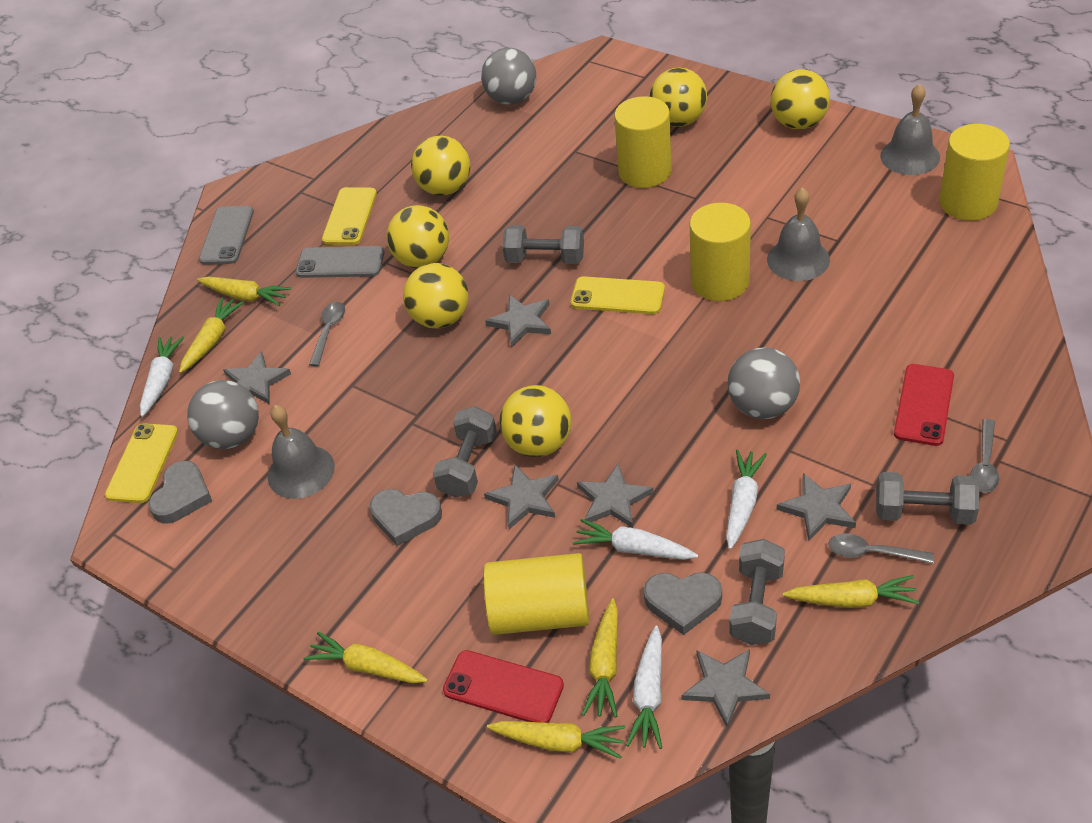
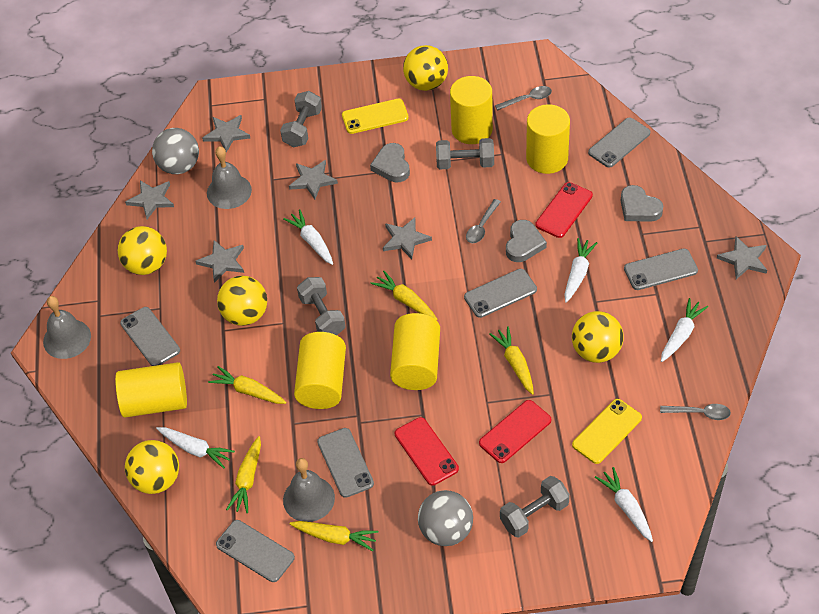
grey ball: [187,380,259,449] [481,48,536,105] [727,347,800,419] = 3 -> [152,128,199,174] [418,490,473,546] = 2
grey phone: [199,206,254,265] [296,246,384,278] = 2 -> [120,307,180,366] [216,520,295,582] [317,428,374,498] [464,269,537,318] [588,117,650,168] [624,249,698,290] = 6
red phone: [443,650,564,723] [894,364,954,446] = 2 -> [395,417,459,486] [479,400,552,463] [536,182,593,238] = 3
white carrot: [140,336,184,417] [573,519,698,560] [626,626,662,749] [726,449,767,550] = 4 -> [156,427,235,469] [283,209,333,265] [564,238,597,303] [595,467,653,542] [661,298,708,362] = 5
yellow ball: [386,205,449,268] [403,263,468,329] [411,136,470,196] [499,385,572,457] [649,68,707,127] [770,69,830,129] = 6 -> [118,226,167,275] [125,440,179,494] [217,276,267,326] [403,45,448,91] [572,311,624,363] = 5
yellow carrot: [179,297,244,373] [197,277,291,306] [303,632,428,683] [487,721,625,759] [582,599,618,718] [783,575,919,608] = 6 -> [208,366,287,404] [226,436,261,513] [289,521,378,551] [371,271,437,320] [489,326,534,395] = 5
yellow cylinder: [484,553,589,635] [614,96,672,188] [690,203,751,301] [939,124,1010,221] = 4 -> [115,362,187,418] [294,332,346,409] [390,313,440,390] [450,76,493,144] [526,104,570,174] = 5
yellow phone: [105,423,178,503] [322,187,377,245] [571,276,665,314] = 3 -> [342,99,409,134] [572,399,642,464] = 2

